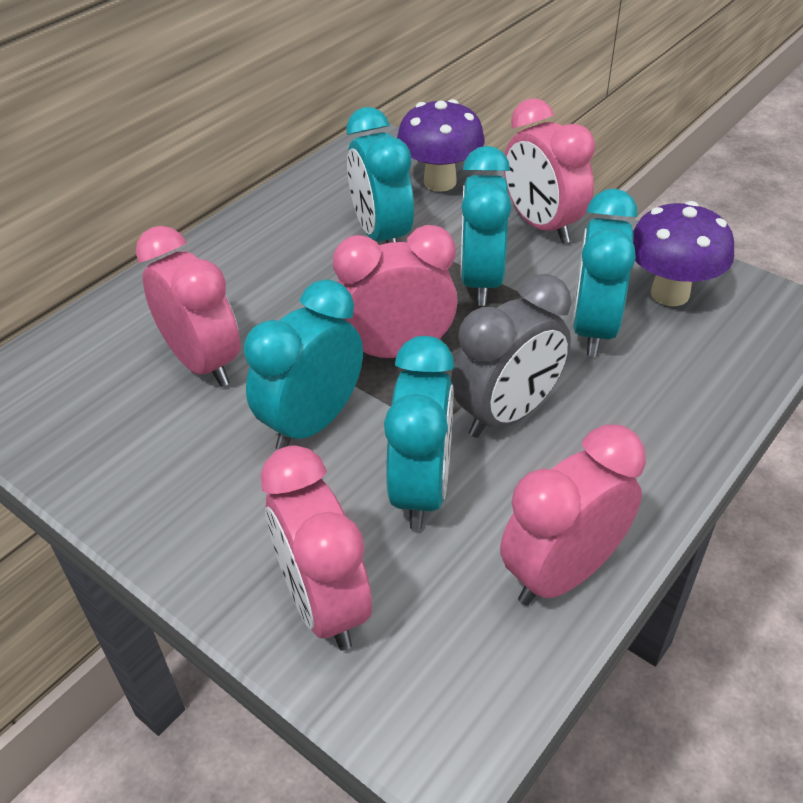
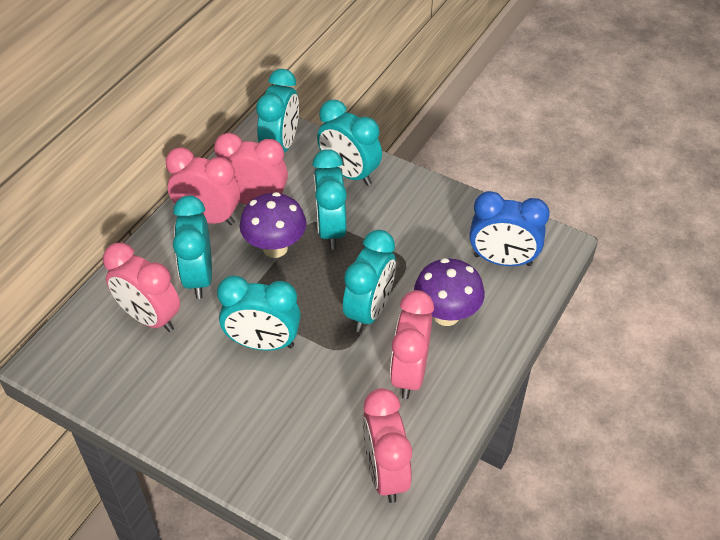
blue clock: none = 0 -> [470,191,550,266] = 1
grey clock: [451,274,571,438] = 1 -> none = 0
turquoise clock: [244,279,363,450] [346,107,414,243] [384,336,455,530] [460,146,511,306] [572,188,638,357] = 5 -> [173,196,212,299] [217,276,301,351] [256,69,299,153] [312,149,347,250] [317,100,382,186] [343,230,396,332] = 6

